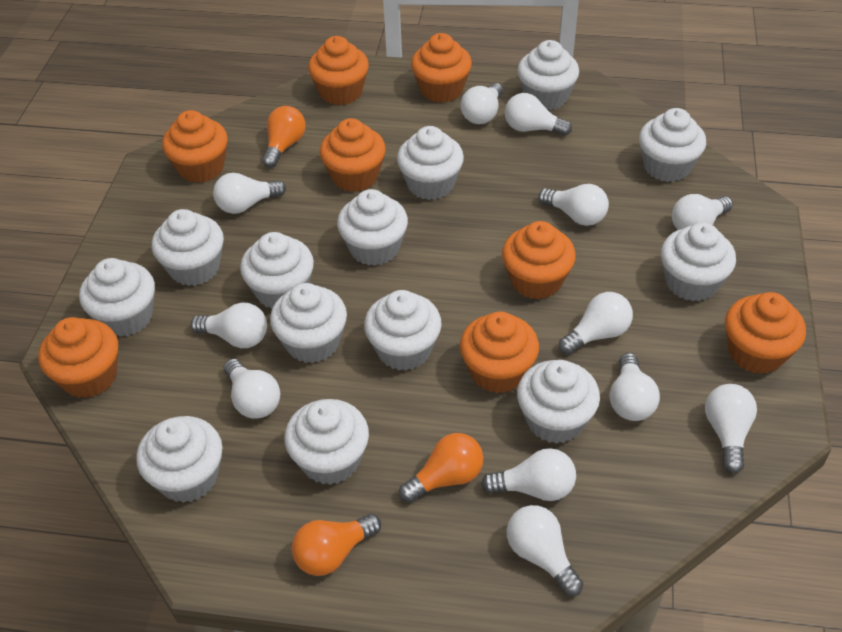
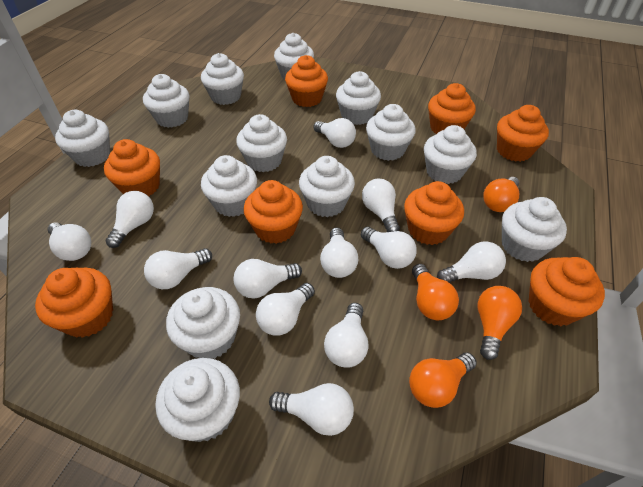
orange light bulb: [262,106,306,168] [292,514,381,576] [399,433,483,503] = 3 -> [409,353,477,408] [412,264,459,321] [477,286,522,360] [483,177,519,212] = 4

